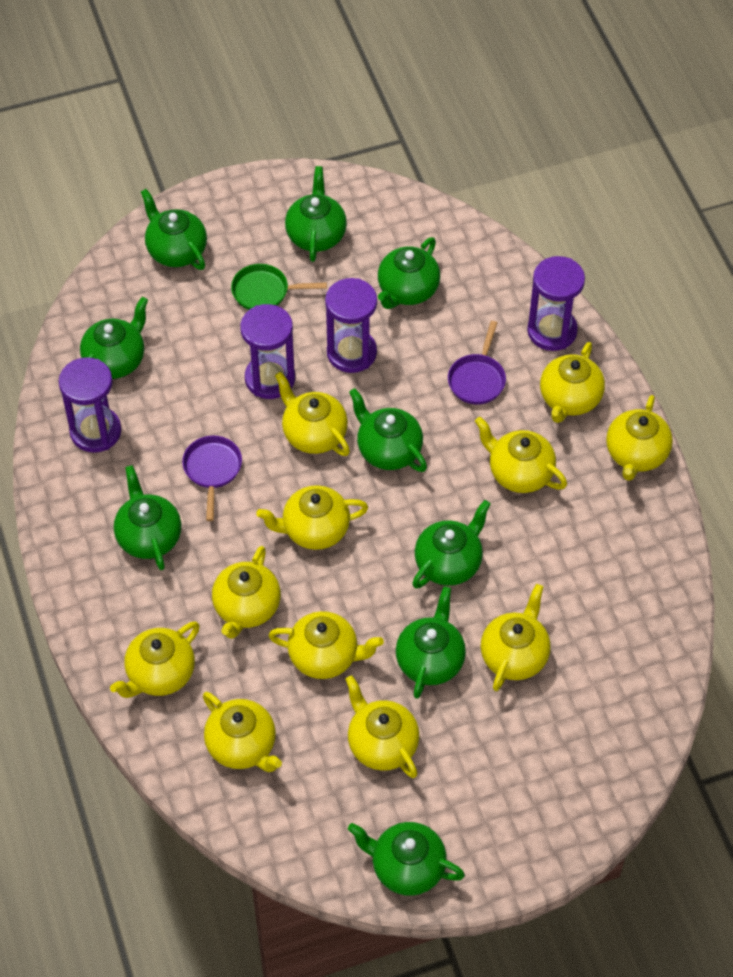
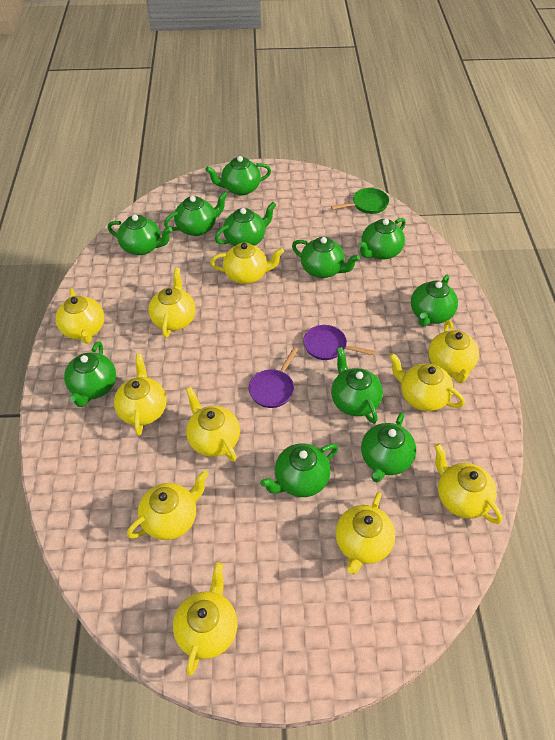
green teapot: [80,297,148,379] [114,465,181,570] [141,189,207,270] [285,166,347,262] [348,822,465,896] [349,388,427,472] [378,237,440,309] [396,586,466,699] [412,500,490,588] = 9 -> [64,342,116,407] [108,215,172,255] [164,192,228,236] [206,156,271,196] [215,202,276,246] [260,443,338,497] [292,237,360,278] [331,347,383,424] [358,218,406,260] [361,413,416,483] [411,275,458,327] = 11
purple hourglass: [59,357,121,453] [240,304,295,399] [325,278,377,373] [527,256,585,351] = 4 -> none = 0

